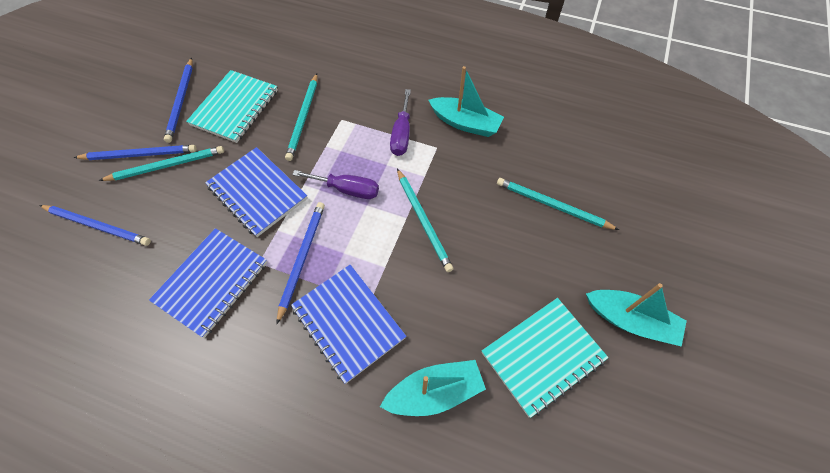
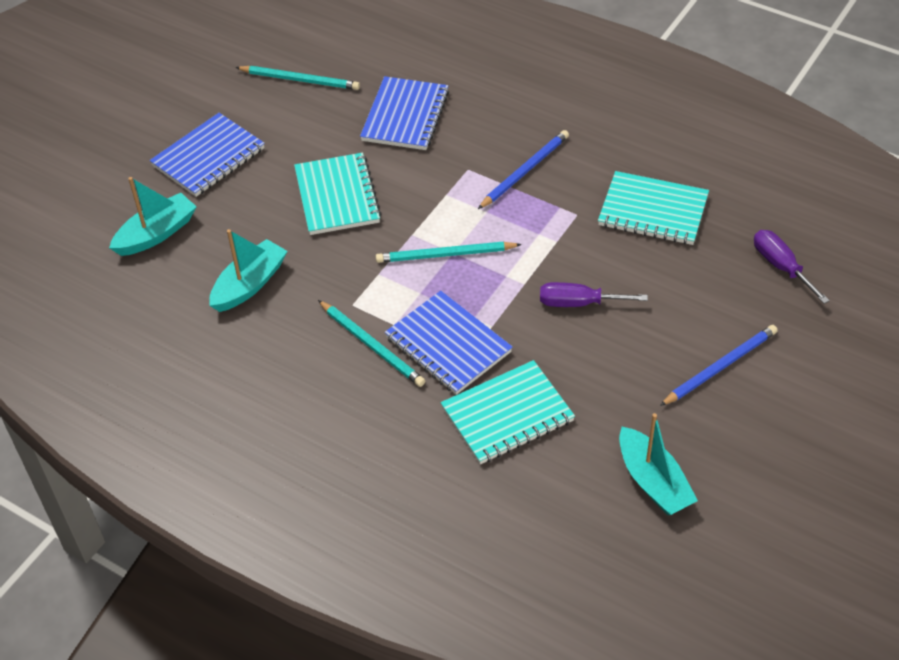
blue pencil: [39,205,151,246] [74,145,197,160] [164,58,193,143] [277,202,325,324] = 4 -> [478,130,569,209] [660,325,778,406] = 2
turquoise notebook: [186,70,278,143] [482,298,609,418] = 2 -> [294,153,382,235] [441,360,575,464] [598,171,709,245] = 3
turquoise pencil: [99,146,224,181] [285,73,317,161] [397,168,454,272] [497,178,619,230] = 4 -> [235,66,360,90] [318,300,425,387] [376,242,522,263] = 3

